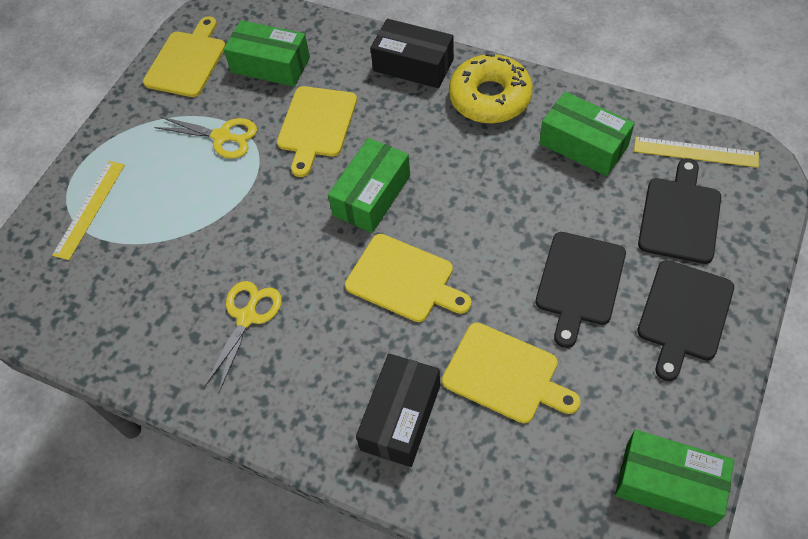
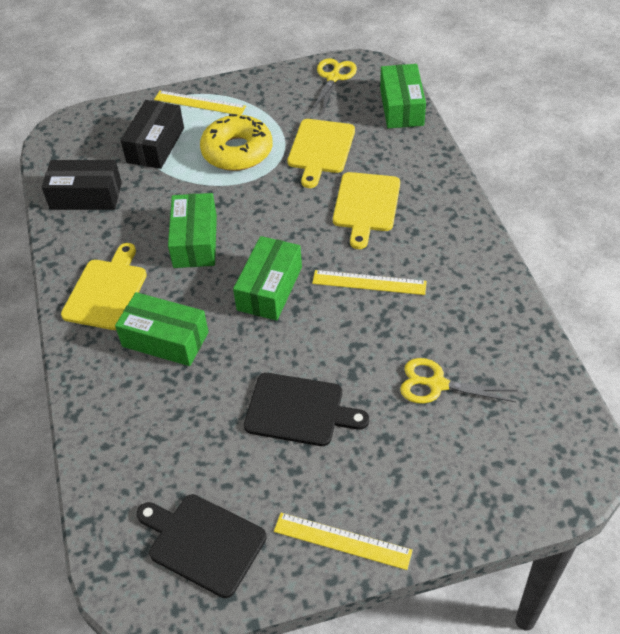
black cutting board: [536,232,626,348] [637,260,734,381] [638,158,721,264] = 3 -> [136,494,267,598] [244,373,369,446] = 2
yellow cutting board: [143,16,225,97] [277,86,357,177] [345,234,472,322] [442,323,581,423] = 4 -> [61,243,147,330] [287,119,355,188] [333,172,400,249] = 3
yellow ruler: [52,161,125,260] [634,137,759,168] = 2 -> [154,91,246,115] [274,513,413,570] [312,270,427,295] = 3

